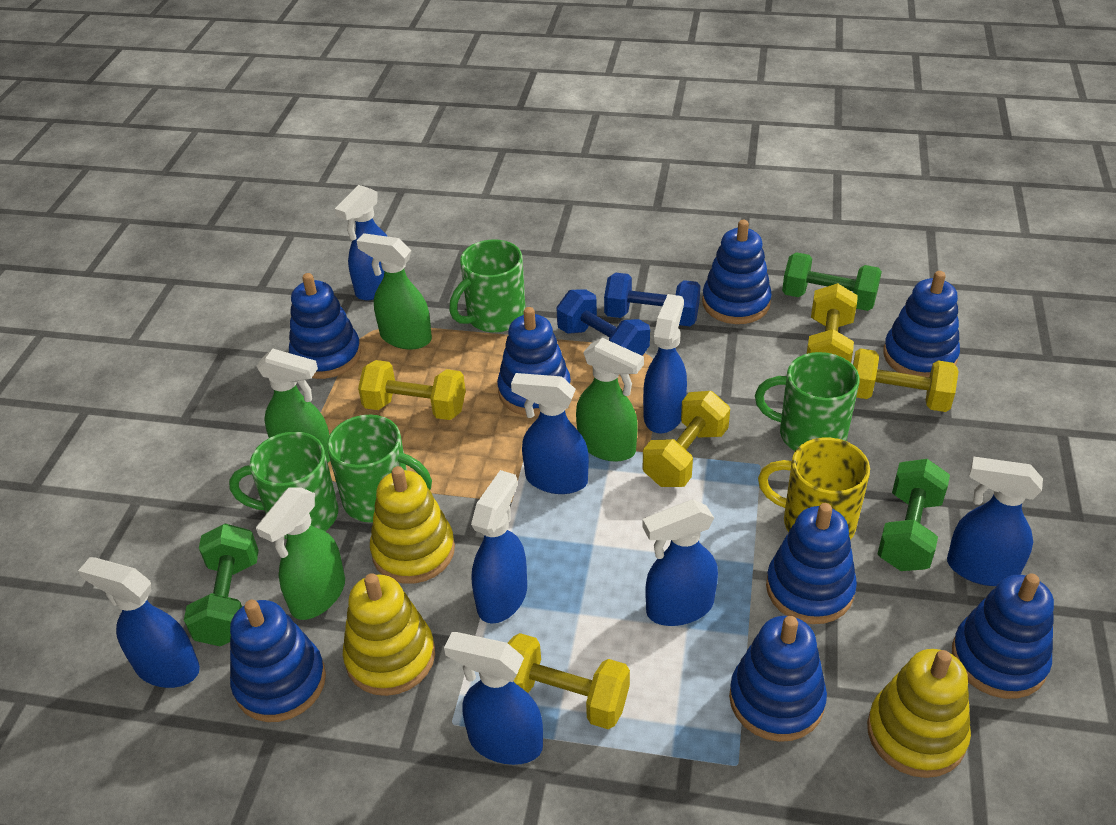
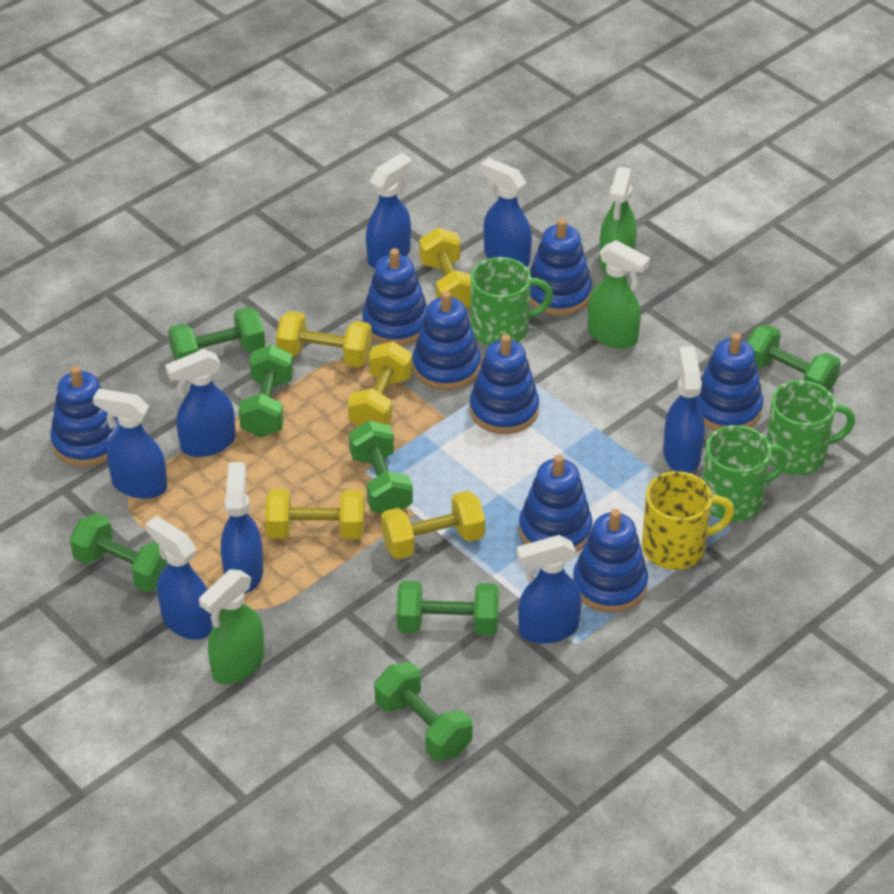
blue dumbbell: [556,289,650,356] [604,273,700,326] = 2 -> none = 0
green dumbbell: [184,524,259,646] [782,252,882,311] [878,459,950,571] = 3 -> [69,513,168,592] [168,307,265,361] [239,345,293,437] [349,421,413,514] [374,662,473,761] [397,581,499,635] [746,324,841,392] = 7
green mug: [229,432,338,539] [327,415,432,523] [449,240,526,333] [755,352,859,451] = 4 -> [470,257,553,346] [702,425,788,522] [767,380,855,475] = 3
green spray bottle: [256,487,345,620] [257,349,330,462] [357,233,432,349] [576,338,644,462] = 4 -> [199,569,264,684] [588,240,650,349] [599,167,637,273] = 3
yellow stacking toy: [343,573,435,696] [370,466,455,584] [867,649,971,778] = 3 -> none = 0

